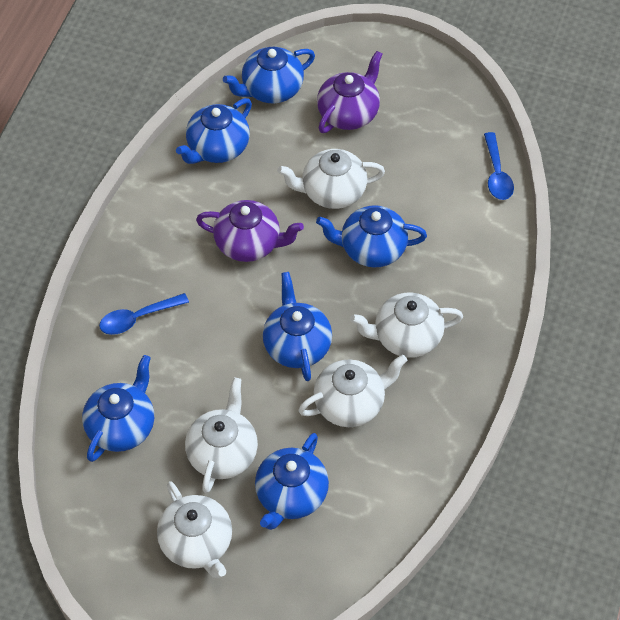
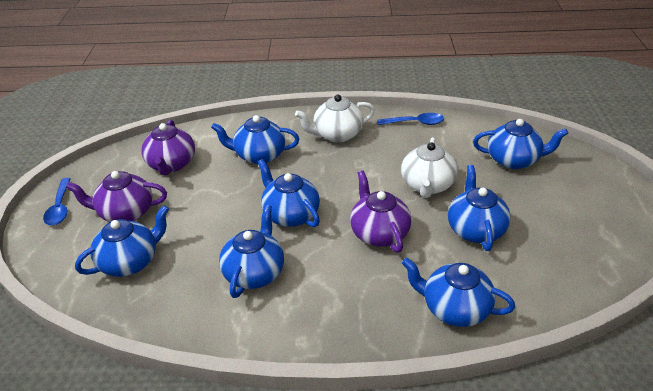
blue teapot: [82,355,154,462] [176,98,252,164] [223,47,315,103] [255,433,329,530] [263,272,332,381] [316,205,427,268] = 6 -> [75,205,169,277] [211,115,299,164] [219,205,284,298] [258,159,320,227] [402,258,515,327] [448,165,511,251] [473,119,568,169] = 7
purple teapot: [196,200,304,262] [317,51,383,133] = 2 -> [66,171,167,222] [141,119,195,175] [350,170,411,253] = 3
white teapot: [157,481,232,578] [185,378,258,494] [277,149,385,209] [298,355,407,427] [350,292,463,358] = 5 -> [295,95,375,143] [401,137,458,198] = 2

